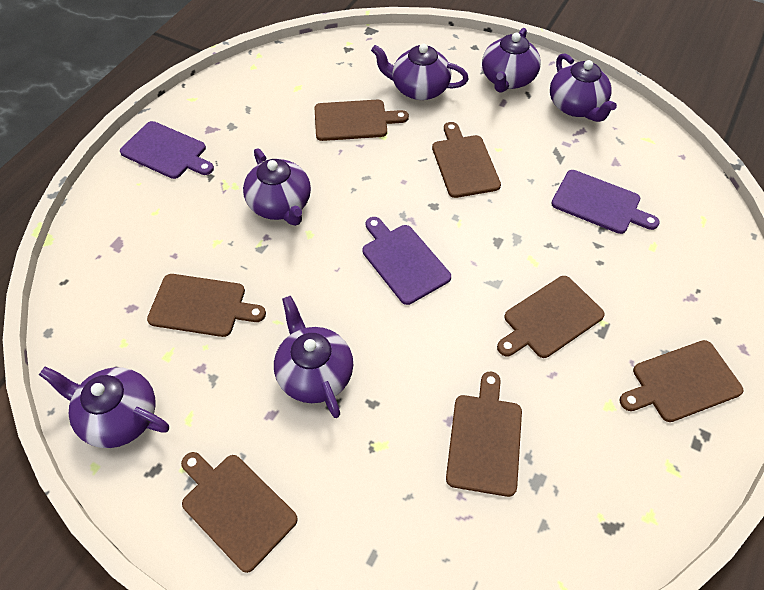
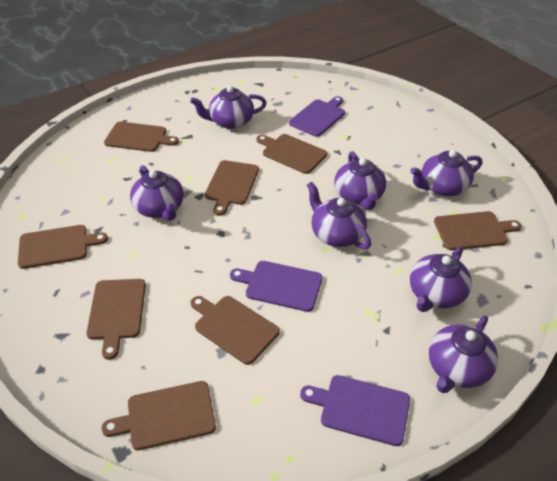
brown cutting board: [147,274,266,337] [181,452,298,573] [315,100,409,141] [432,122,501,198] [446,372,522,497] [497,276,605,358] [620,340,743,422] = 7 -> [18,225,108,269] [86,279,146,360] [101,381,216,450] [104,122,179,152] [190,296,280,365] [205,160,259,216] [257,134,327,174] [434,211,521,250] = 8
purple teapot: [39,367,169,448] [243,148,311,226] [274,296,353,418] [371,44,469,100] [482,28,541,93] [550,53,617,122] = 6 -> [130,165,184,221] [190,86,267,129] [307,182,371,250] [334,151,386,210] [410,150,482,196] [410,246,472,312] [429,316,498,393] = 7

